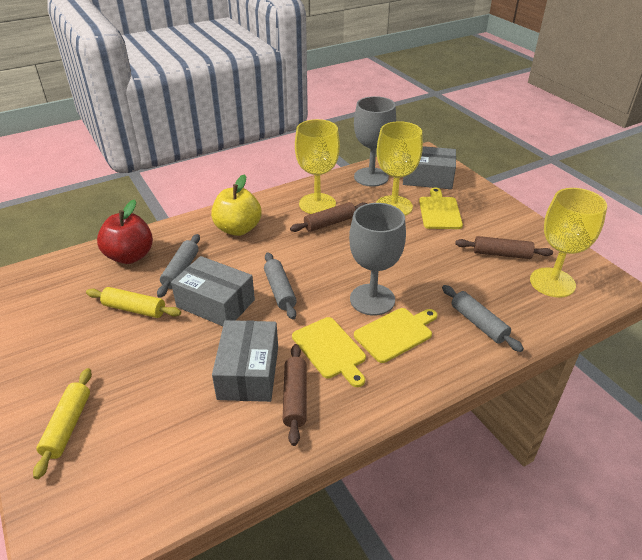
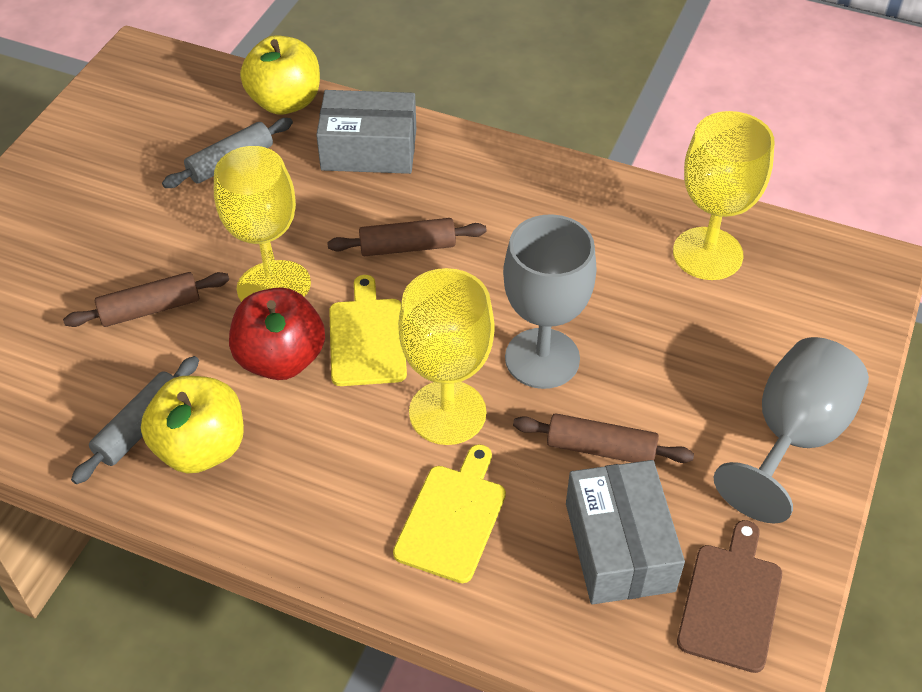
brown cutting board: none = 0 -> [677,520,782,673] = 1
grey box: [171,256,255,326] [212,320,278,402] [403,146,456,189] = 3 -> [316,90,416,174] [566,460,685,604] = 2
grey rolling pin: [157,234,200,298] [264,252,297,320] [442,285,524,352] = 3 -> [71,356,199,484] [162,118,293,188] = 2
yellow apple: [211,174,262,236] = 1 -> [141,376,244,473] [240,35,320,115] = 2
yellow cutting board: [292,317,366,387] [354,308,437,363] [419,188,463,229] = 3 -> [329,275,407,386] [393,444,506,583] = 2
yellow rolling pin: [33,368,92,479] [86,287,181,318] = 2 -> none = 0

